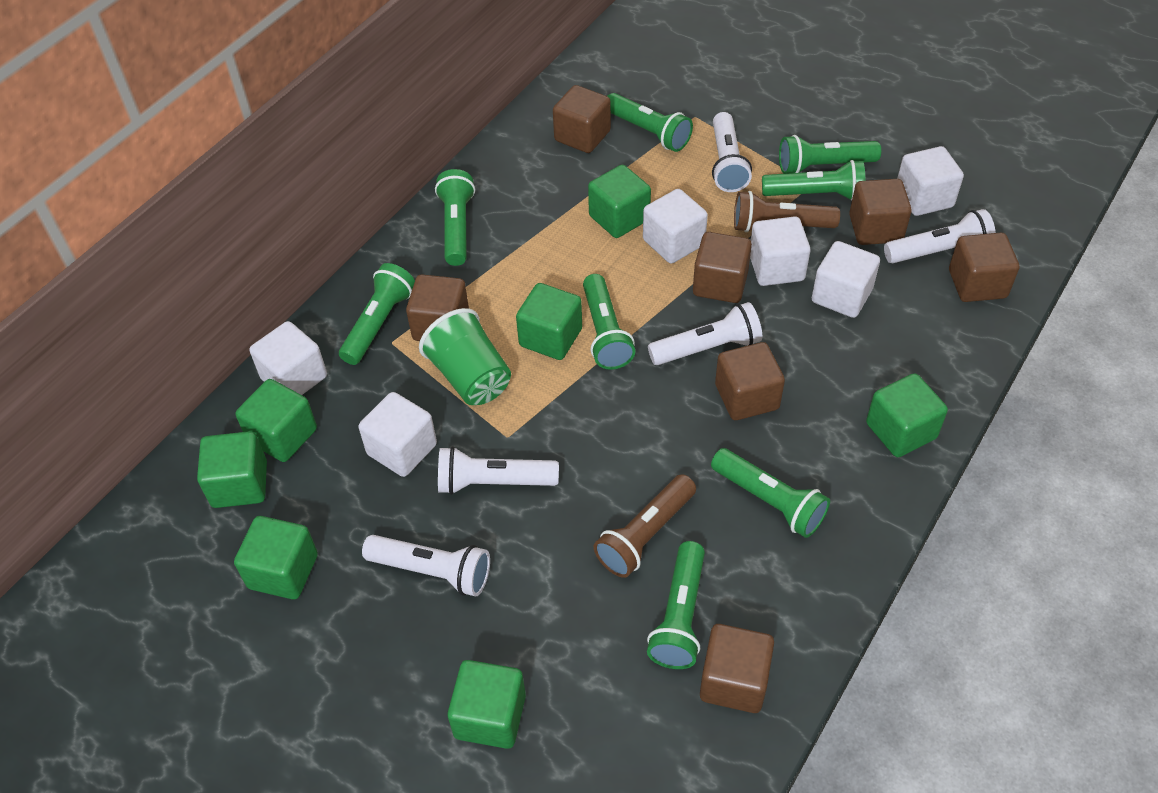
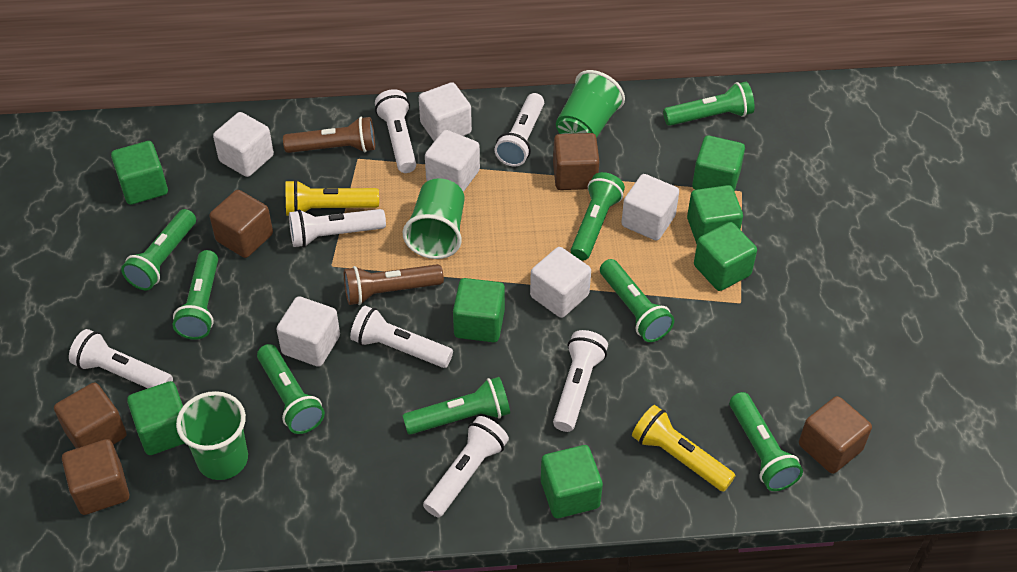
brown cube: [406,274,469,341] [553,85,611,153] [693,232,752,303] [700,624,774,713] [715,342,785,420] [849,179,912,245] [949,233,1019,302] = 7 -> [54,383,127,448] [62,439,129,515] [209,190,273,258] [553,133,600,190] [799,396,872,474] = 5
green cup: [419,308,511,405] = 1 -> [176,391,248,480] [403,178,465,259] [556,70,625,138] = 3
white flashlight: [362,535,490,596] [438,446,559,495] [648,302,762,365] [712,112,752,192] [884,209,996,263] = 5 -> [69,329,173,388] [289,209,386,247] [350,306,453,368] [375,89,416,173] [423,416,509,517] [495,93,544,166] [553,330,608,432] = 7
yellow flashlight: none = 0 -> [286,180,379,216] [632,405,736,492] = 2

